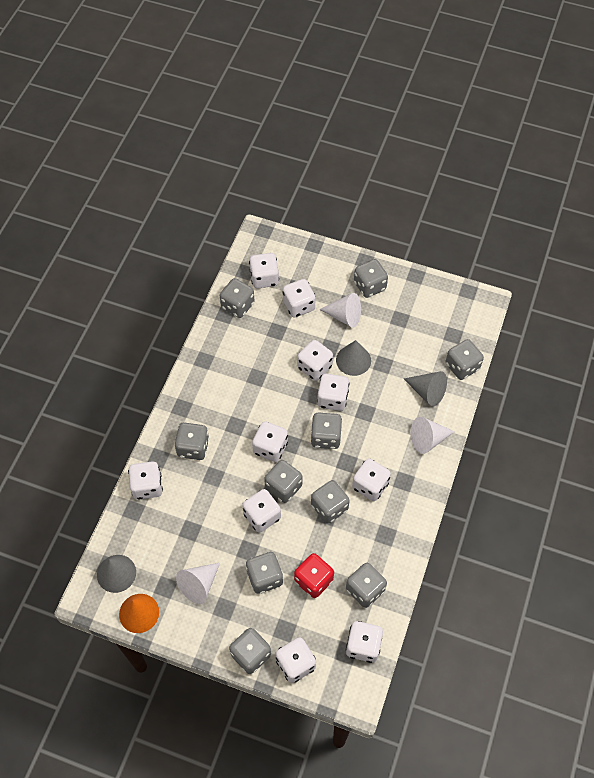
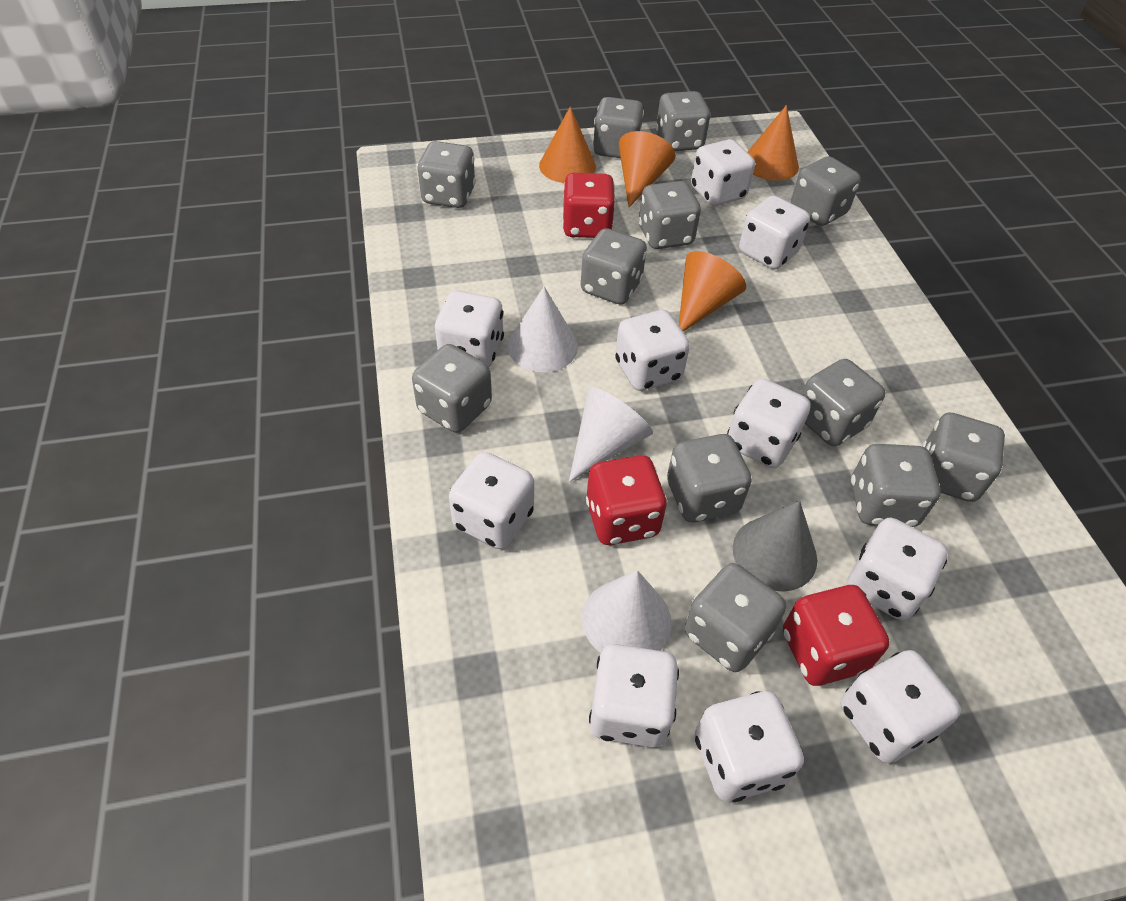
grey cone: [97,555,136,593] [336,340,371,376] [404,371,447,407] = 3 -> [733,501,817,591] = 1
grey dice: [175,422,209,460] [220,278,255,318] [229,628,271,674] [246,552,283,594] [264,460,302,503] [311,412,342,449] [311,480,350,523] [346,563,387,608] [354,259,388,298] [446,339,484,380] = 10 -> [412,344,492,433] [417,141,476,208] [581,228,647,305] [593,97,644,158] [638,181,701,249] [656,91,711,151] [667,434,752,522] [684,563,786,672] [791,156,861,226] [802,359,885,446] [851,444,941,527] [922,412,1005,502] = 12
orange cone: [119,594,159,633] = 1 -> [539,106,596,183] [619,131,675,207] [679,251,746,332] [748,105,799,181] = 4
red dice: [294,553,334,598] = 1 -> [562,173,616,238] [586,455,667,545] [783,585,890,686] = 3

